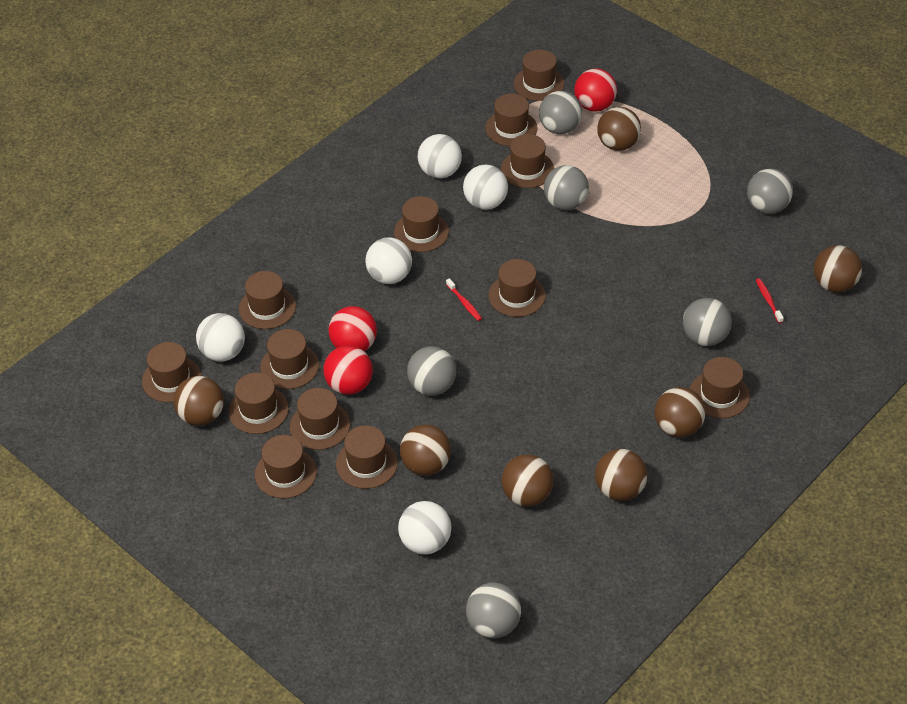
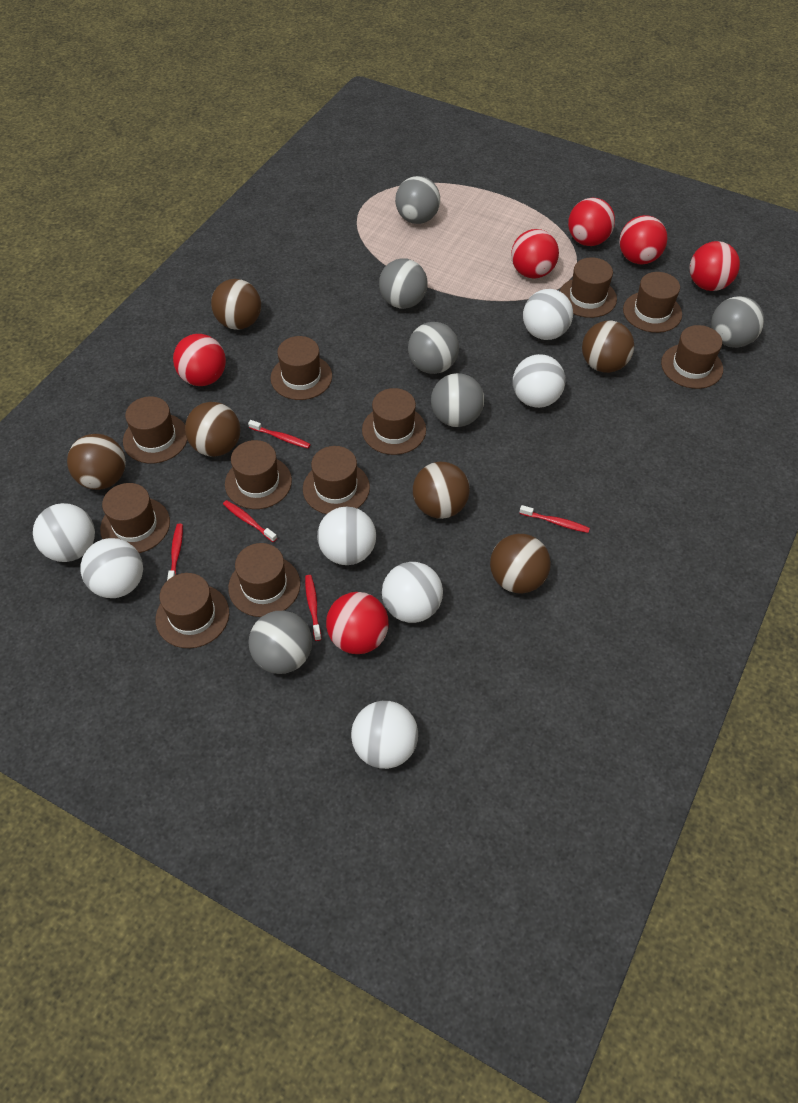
brown ball: [173,376,224,426] [400,425,451,476] [501,454,554,507] [595,449,647,501] [597,107,641,151] [655,387,705,438] [814,245,862,292] = 7 -> [67,434,126,490] [185,402,240,457] [211,279,261,330] [413,462,470,519] [490,534,551,594] [582,321,634,373] = 6
brown hat: [142,342,201,402] [229,372,289,434] [239,271,296,329] [255,435,317,498] [260,329,319,389] [290,388,350,450] [336,425,398,489] [394,196,449,252] [485,93,538,146] [489,259,546,317] [501,134,554,188] [514,50,565,101] [690,357,750,418] = 13 -> [100,483,170,553] [123,396,187,463] [156,573,229,648] [225,440,292,509] [228,543,300,617] [270,336,332,400] [303,446,370,514] [362,388,426,455] [560,257,617,318] [623,272,682,333] [661,325,723,389] = 11
red ball: [323,345,373,395] [329,306,377,352] [574,68,617,112] = 3 -> [173,334,226,386] [326,592,389,654] [511,229,559,279] [568,198,615,246] [619,215,668,264] [690,241,740,291] = 6
red toothbrush: [446,278,482,321] [756,278,784,323] = 2 -> [167,524,183,580] [223,500,277,542] [248,420,311,448] [305,575,322,641] [519,505,590,533] = 5
white ball: [196,313,245,361] [365,237,412,284] [398,501,451,554] [418,134,462,178] [463,164,508,210] = 5 -> [33,503,95,562] [80,538,143,598] [317,506,376,565] [351,701,418,769] [382,562,443,623] [513,354,565,408] [523,289,573,340] = 7

